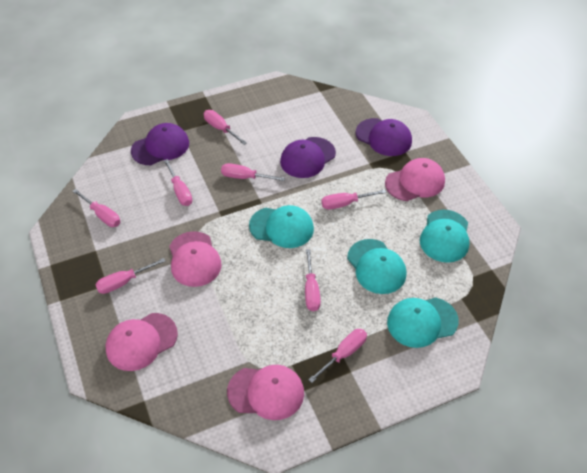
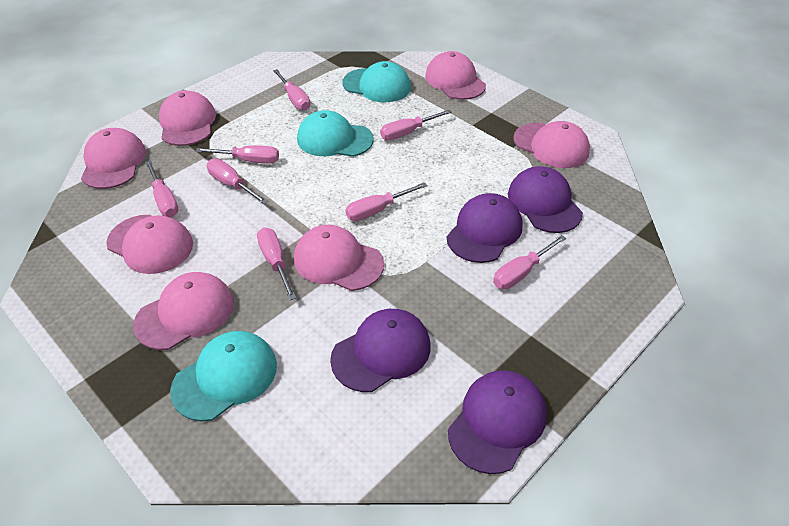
pink cap: [106,313,178,371] [169,231,222,287] [227,365,304,420] [385,158,445,201] = 4 -> [81,128,146,189] [106,215,193,274] [133,272,234,350] [159,90,216,146] [294,225,384,291] [425,51,486,100] [513,121,590,168] = 7
purple cap: [131,123,189,165] [280,137,336,178] [356,118,412,156] = 3 -> [330,309,431,392] [446,193,522,263] [448,370,547,474] [508,166,583,233] = 4
turquoise cap: [249,205,314,248] [347,239,406,294] [387,297,459,348] [420,210,469,263] = 4 -> [170,331,277,421] [297,110,374,157] [342,61,411,102] = 3

